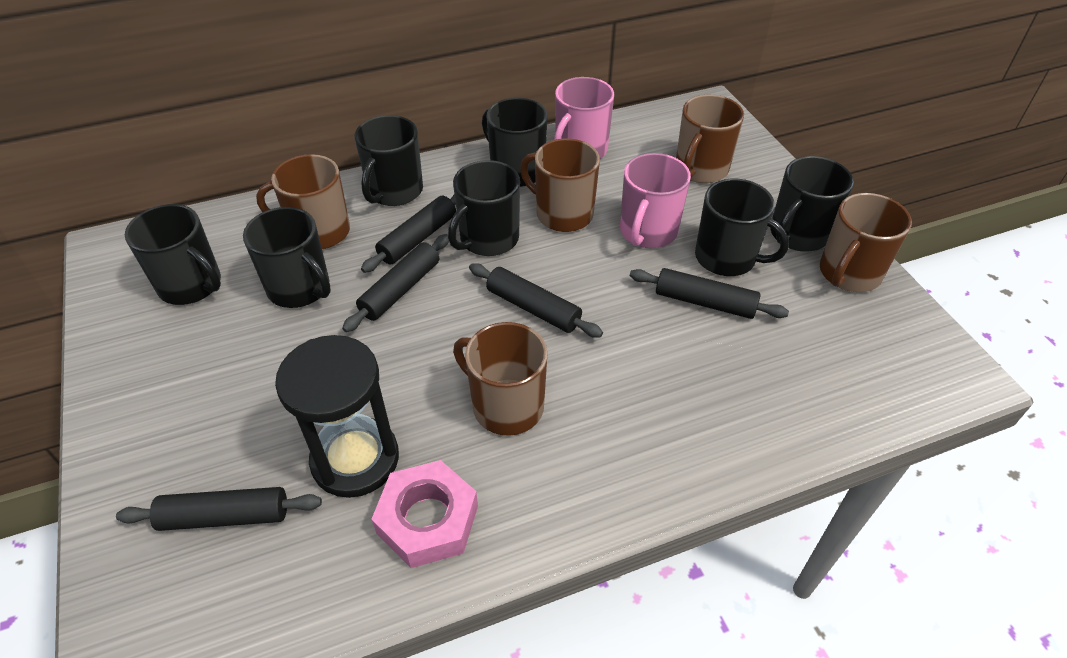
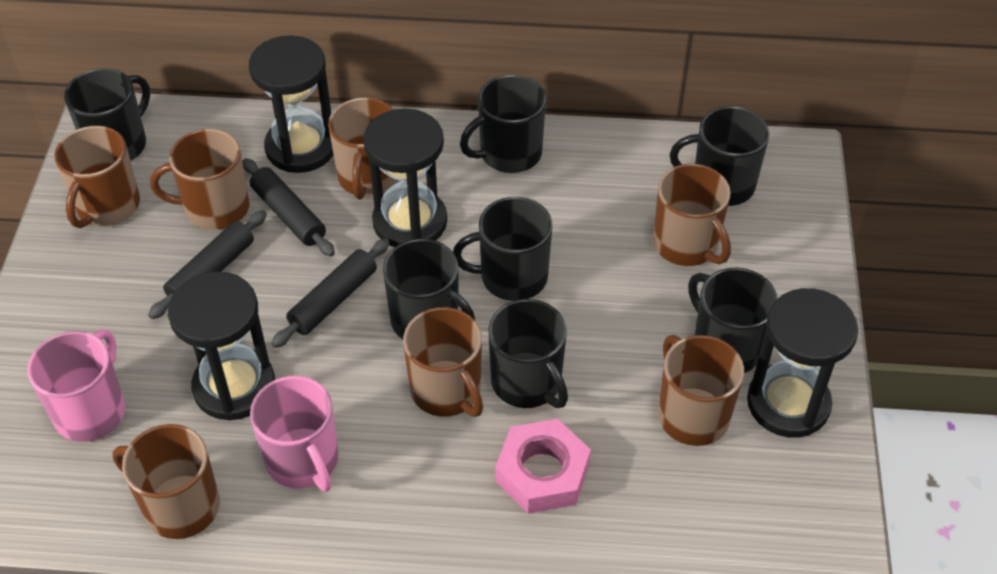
black hourglass: [275,335,399,498] = 1 -> [168,271,275,421] [249,36,333,173] [363,108,447,247] [747,288,858,438] = 4
black rolling pin: [116,487,322,531] [342,234,449,332] [361,195,456,273] [469,263,603,338] [630,268,789,319] = 5 -> [148,210,267,319] [242,158,335,256] [271,238,390,348] = 3
brown mug: [256,154,350,249] [453,322,548,436] [520,138,600,232] [676,95,744,183] [820,193,912,292] = 5 -> [54,126,140,228] [112,424,220,539] [150,129,250,230] [328,98,398,200] [403,307,483,417] [653,164,731,266] [658,335,744,446] = 7

